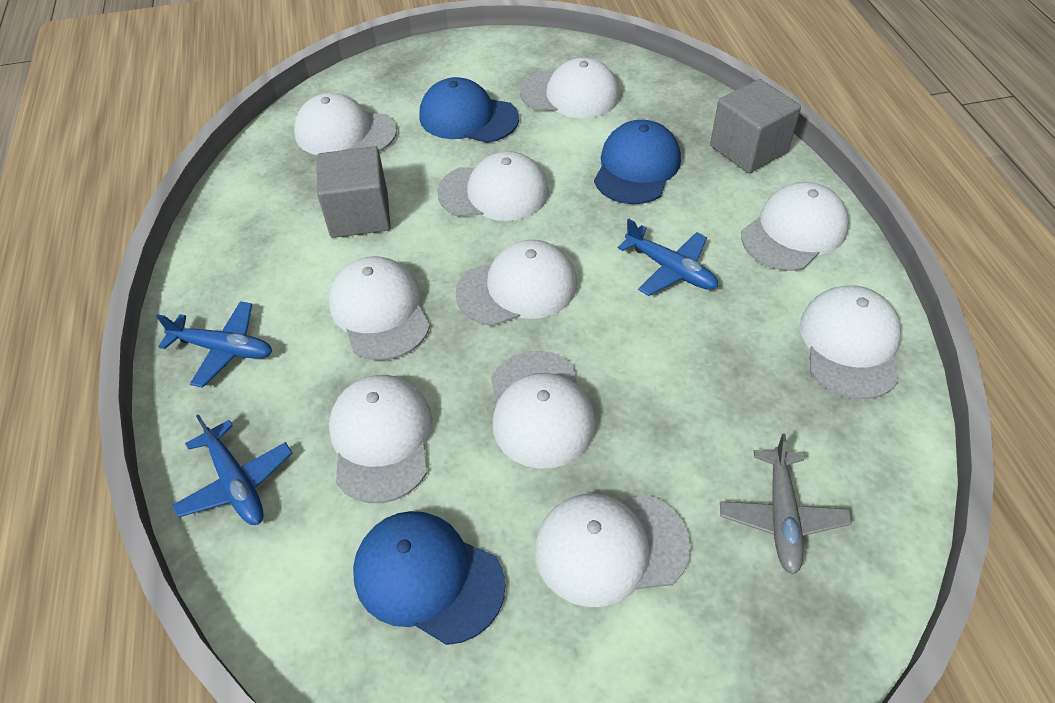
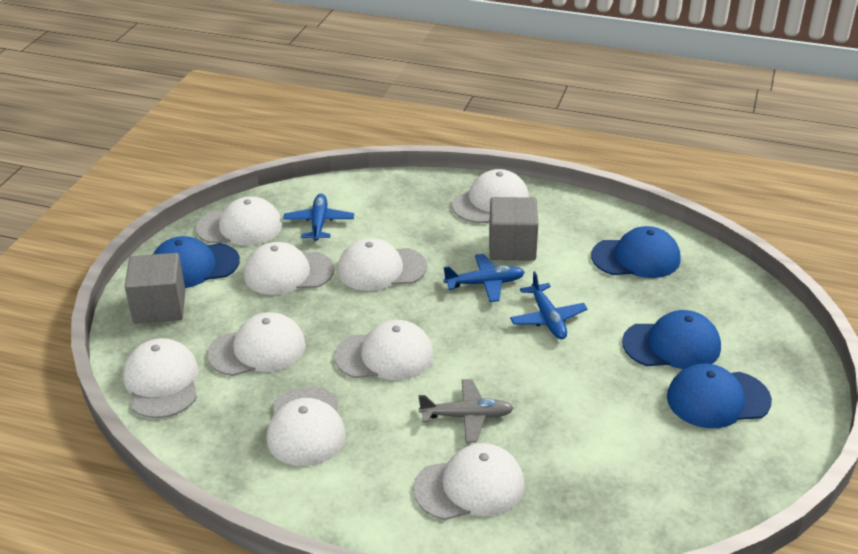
blue cap: [353,511,506,645] [419,77,519,143] [594,120,681,204] = 3 -> [153,236,240,288] [591,226,681,278] [622,310,721,369] [667,363,772,428] = 4
white cap: [294,93,397,155] [329,256,430,360] [329,375,433,503] [437,151,549,221] [455,240,577,326] [491,351,596,469] [520,58,620,118] [535,494,691,607] [741,182,849,271] [800,285,901,399] = 10 -> [123,338,198,418] [196,196,282,246] [207,312,306,376] [244,242,334,295] [266,387,346,466] [334,320,433,380] [337,238,427,291] [413,443,524,520] [452,169,529,223] = 9

